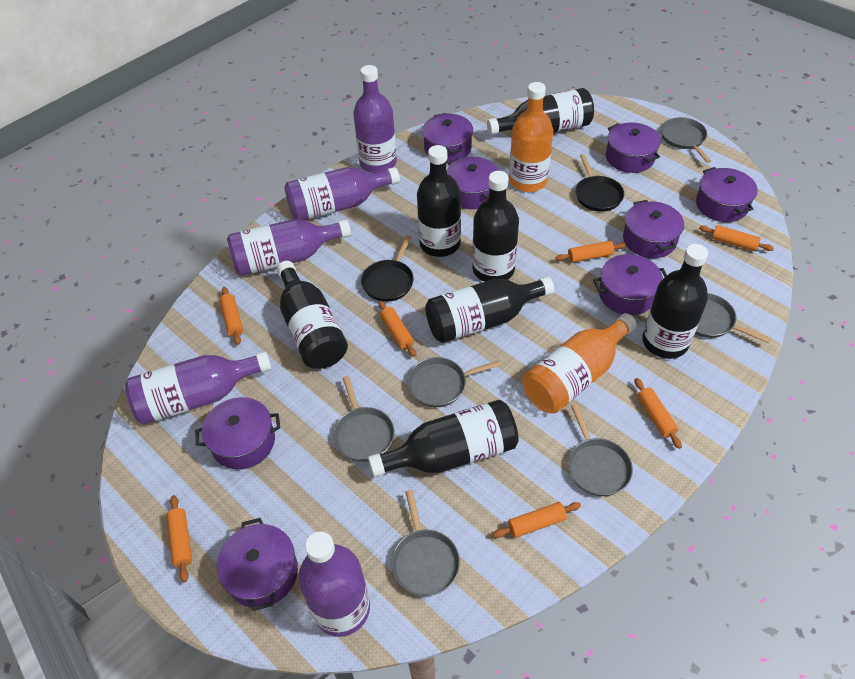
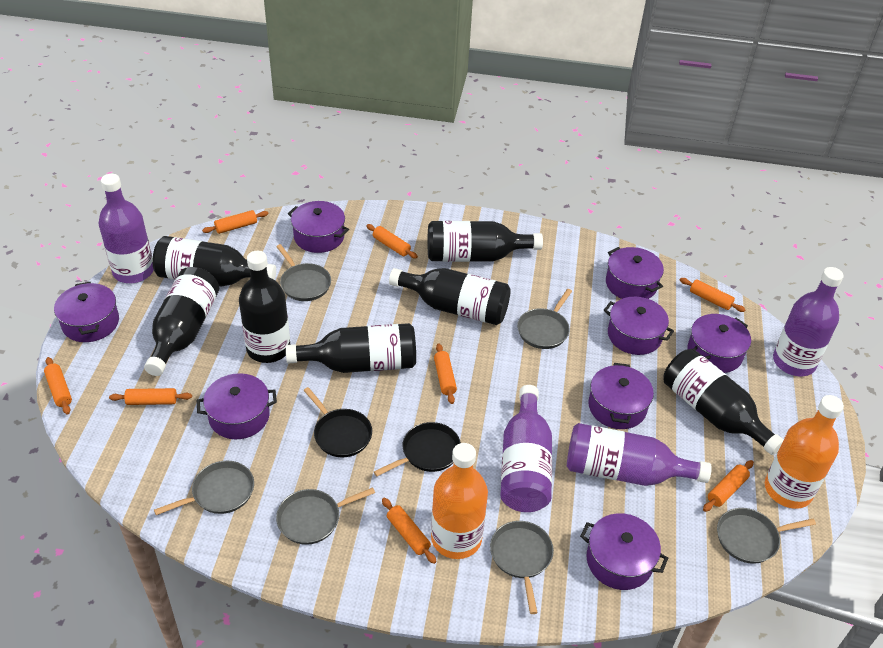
orange rolling pin: [166,495,192,582] [219,287,243,345] [379,301,416,357] [493,502,581,538] [556,241,626,263] [634,378,682,449] [699,225,774,251] = 7 -> [44,357,72,415] [109,388,192,405] [202,210,268,234] [366,224,418,259] [382,498,436,564] [434,343,457,404] [680,278,746,312] [703,460,754,512] = 8
purple bottle: [125,351,272,425] [227,219,351,276] [284,167,400,220] [298,531,370,637] [353,65,397,173] = 5 -> [98,174,154,283] [500,385,552,512] [567,423,712,486] [773,267,844,376] = 4

